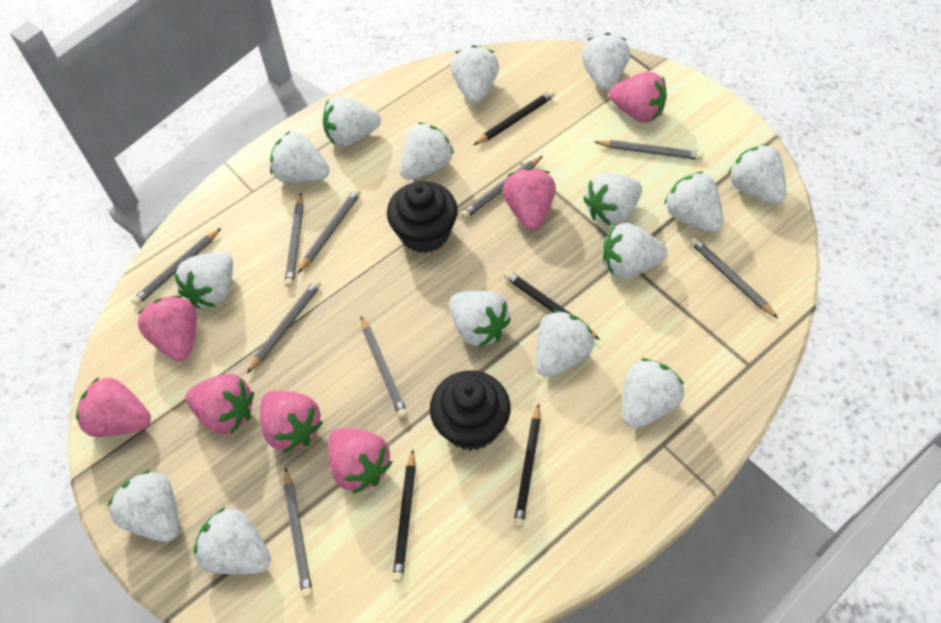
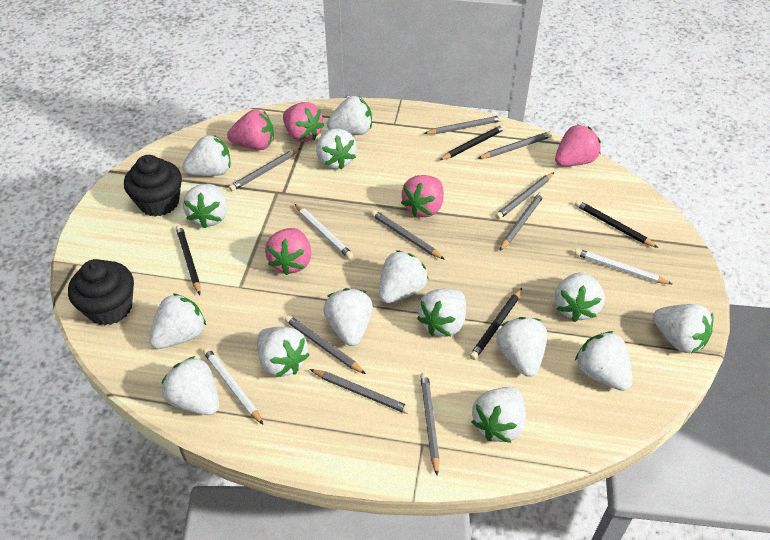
pink strawberry: [76,377,151,437] [137,295,197,361] [186,374,254,434] [260,391,323,453] [328,428,392,494] [503,168,556,230] [609,72,667,123] = 7 -> [227,109,274,150] [265,228,312,275] [283,102,324,142] [401,175,444,217] [555,124,601,166] = 5
white pencil: none = 0 -> [203,347,263,425] [295,204,353,259] [575,248,672,284] = 3

